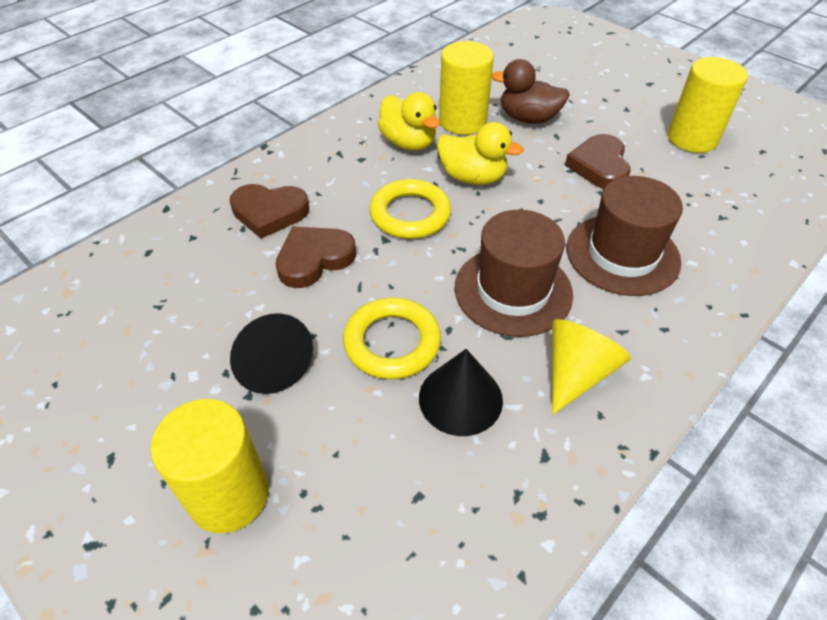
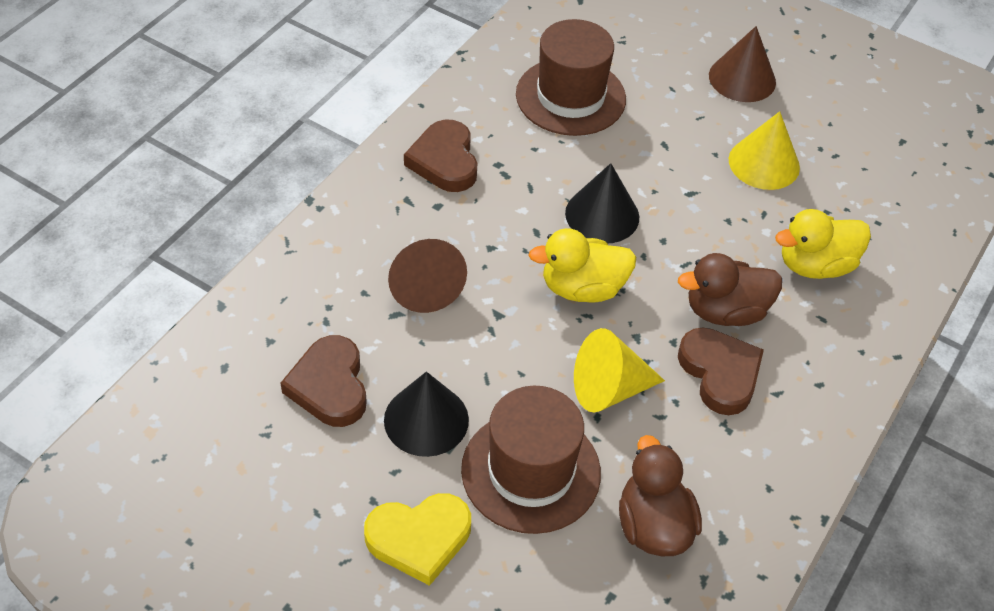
brown cone: none = 0 -> [388,239,467,313] [709,26,776,102] = 2
brown duck: [492,59,570,124] = 1 -> [619,435,702,556] [678,253,782,326] = 2
yellow cone: [552,319,631,415] = 1 -> [574,328,665,413] [729,111,800,190] = 2
yellow cylinder: [150,399,269,533] [439,41,494,135] [668,57,748,153] = 3 -> none = 0
yellow heart: none = 0 -> [364,493,471,586] = 1
yellow ring: [343,297,441,379] [370,179,451,239] = 2 -> none = 0

